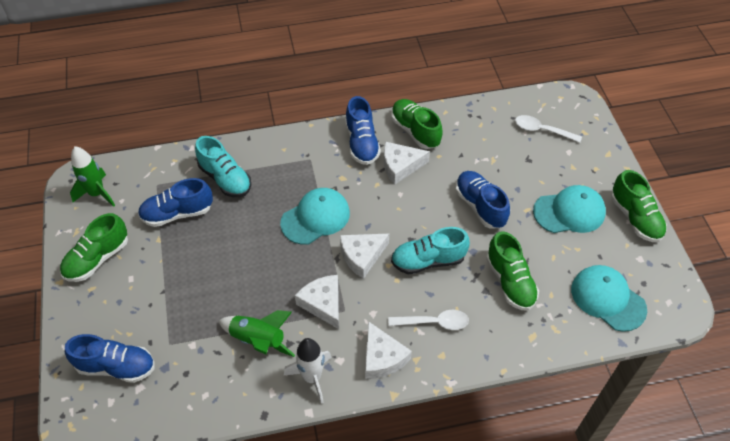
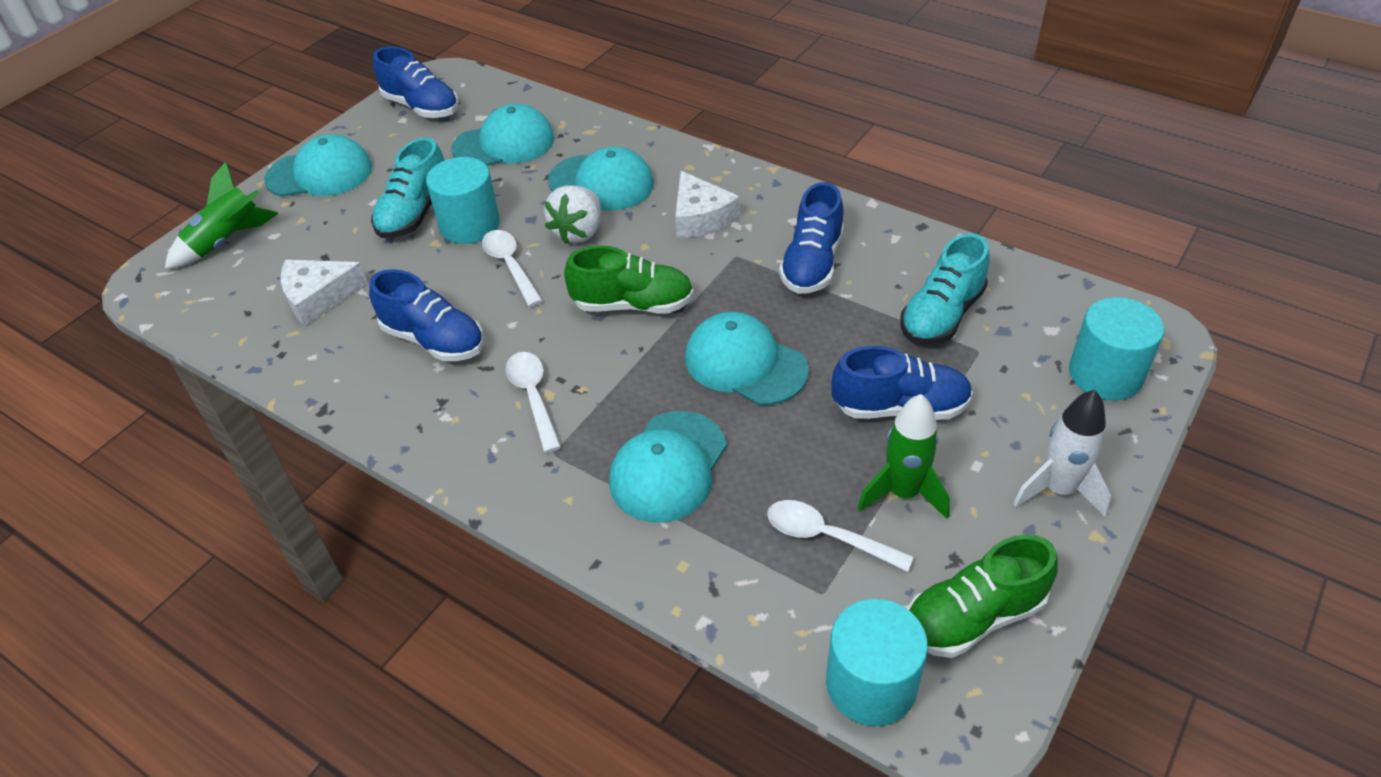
green shoe: [60,213,128,282] [391,99,443,149] [486,231,539,311] [611,170,667,242] = 4 -> [564,246,694,313] [907,534,1058,658] = 2
turquoise cap: [280,188,350,245] [533,185,606,233] [571,265,647,332] = 3 -> [264,134,372,197] [451,104,555,166] [548,147,654,210] [609,411,727,523] [685,312,809,405] = 5
turquoise cylinder: none = 0 -> [426,157,500,244] [826,599,928,726] [1069,297,1164,400] = 3
white cheese: [295,275,339,329] [340,234,389,279] [365,321,412,379] [384,142,430,185] = 4 -> [280,260,367,326] [675,171,740,238] = 2
white spoon: [388,310,469,330] [515,115,582,142] = 2 -> [482,230,543,307] [505,352,561,453] [767,500,914,572] = 3
white strawberry: none = 0 -> [544,185,601,244] = 1

